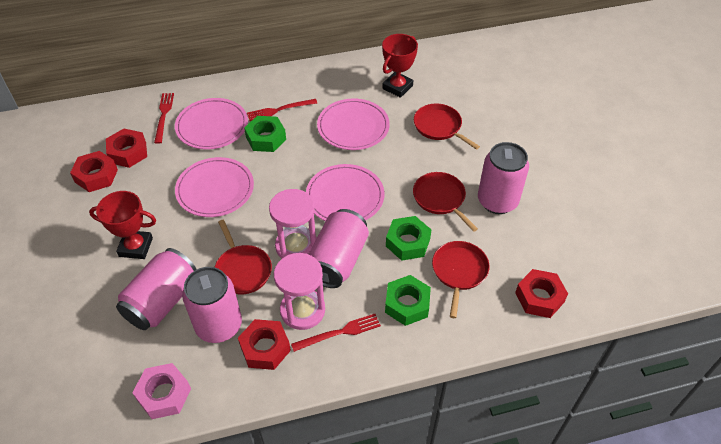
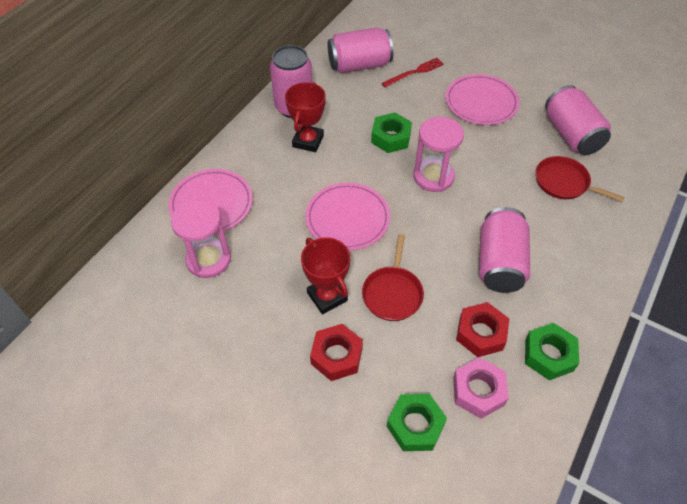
pink plate: [175,98,248,150] [175,157,254,217] [306,164,384,221] [317,99,390,150] = 4 -> [168,169,253,234] [305,183,390,250] [445,74,520,125] = 3
red fork: [154,93,174,144] [247,99,317,121] [291,314,381,352] = 3 -> [382,58,444,87] = 1
red nut: [70,151,118,192] [106,129,147,168] [238,319,291,370] [515,269,568,318] = 4 -> [310,324,363,381] [456,302,509,357] = 2
red pan: [215,220,272,294] [413,172,478,232] [414,104,480,150] [432,241,489,318] = 4 -> [362,234,424,321] [536,156,625,202] = 2

